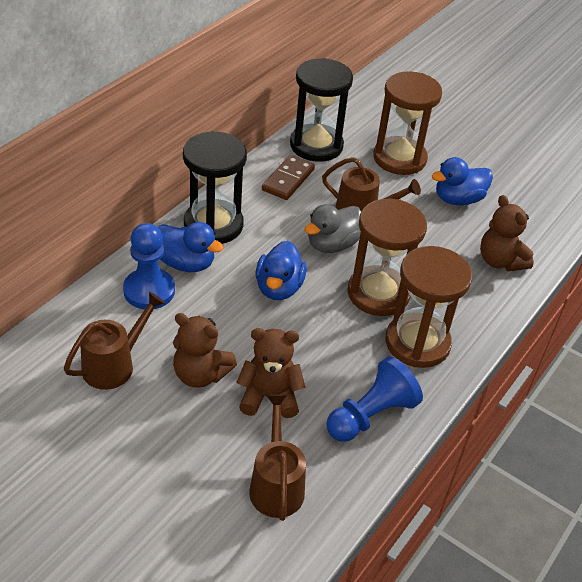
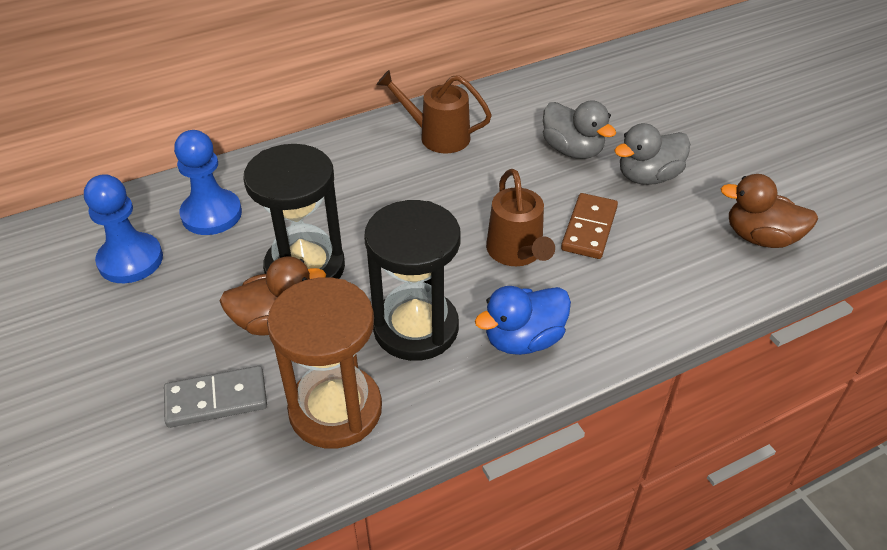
blue duck: [157,222,224,272] [256,241,307,300] [432,157,493,205] = 3 -> [475,286,571,355] = 1
brown duck: none = 0 -> [220,256,326,335] [720,174,818,248] = 2
brown hourglass: [347,199,427,316] [373,71,442,175] [385,246,472,368] = 3 -> [267,277,382,449] = 1
brown teddy bear: [173,313,237,388] [236,328,306,418] [480,195,534,271] = 3 -> none = 0
brown watering can: [64,292,165,390] [249,395,306,521] [322,157,421,212] = 3 -> [377,70,492,153] [486,169,555,266] = 2
grey domino: none = 0 -> [164,366,267,428] = 1
grey duck: [304,204,361,253] = 1 -> [543,100,616,159] [614,123,690,185] = 2

